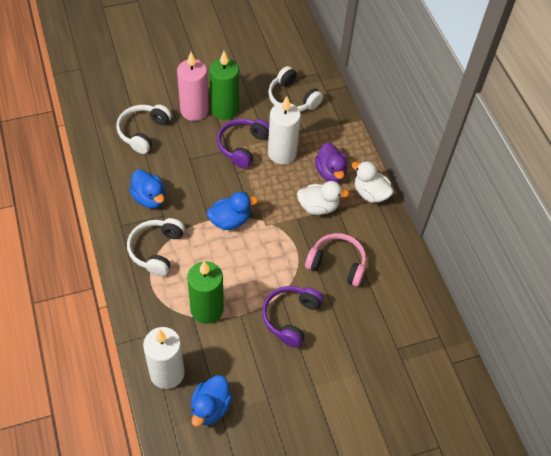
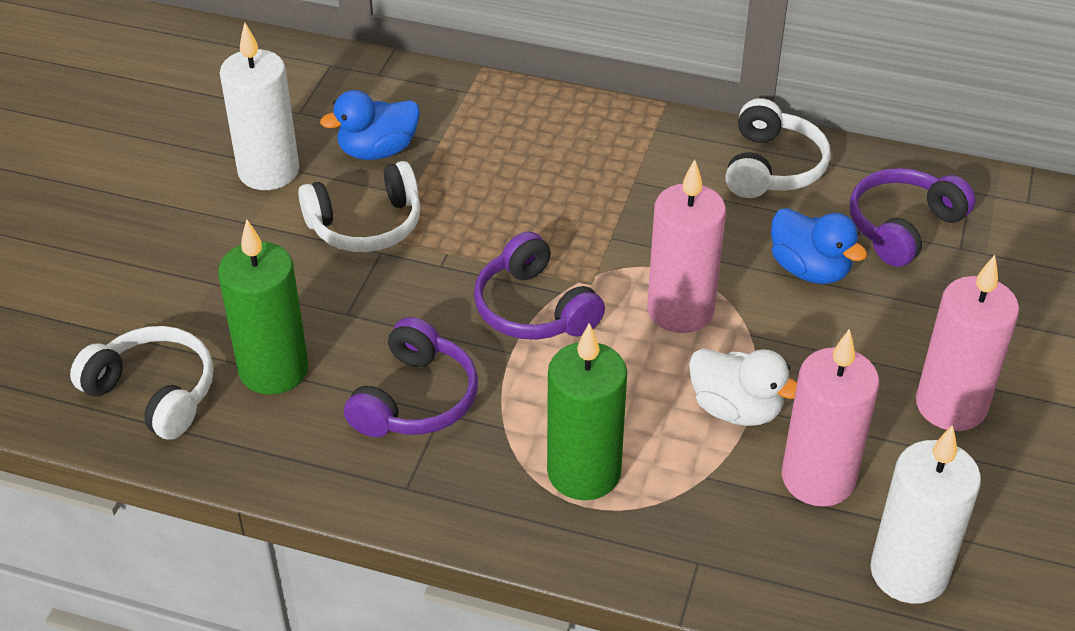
blue duck: [129,170,165,208] [191,375,232,427] [207,192,258,230] = 3 -> [320,90,420,160] [771,208,867,284] = 2
pink candle: [177,52,209,121] = 1 -> [647,159,726,333] [782,329,879,507] [916,255,1019,431] = 3
pink headphones: [305,233,366,287] = 1 -> none = 0
purple duck: [315,143,348,182] = 1 -> none = 0
purple headphones: [217,119,269,169] [262,286,324,348] = 2 -> [344,317,478,437] [474,231,605,340] [850,168,976,267] = 3
white duck: [297,181,349,215] [352,161,394,203] = 2 -> [689,348,797,426] = 1

